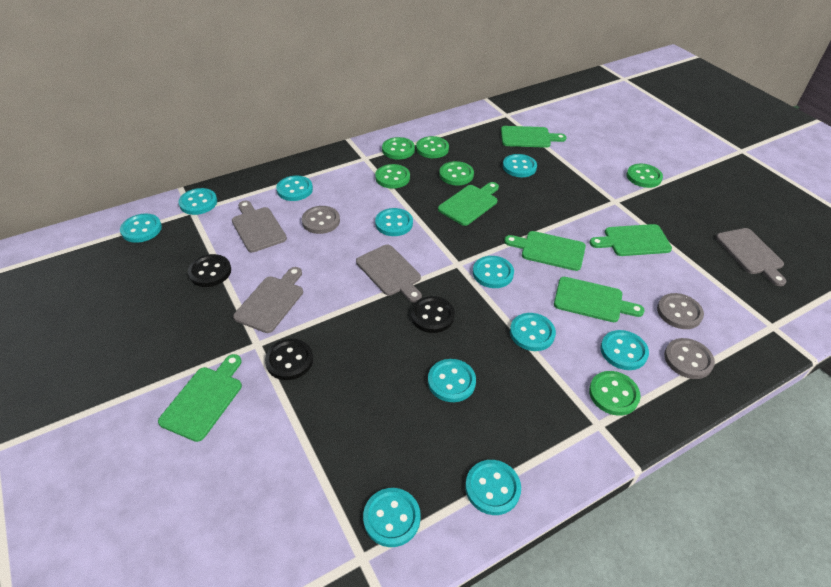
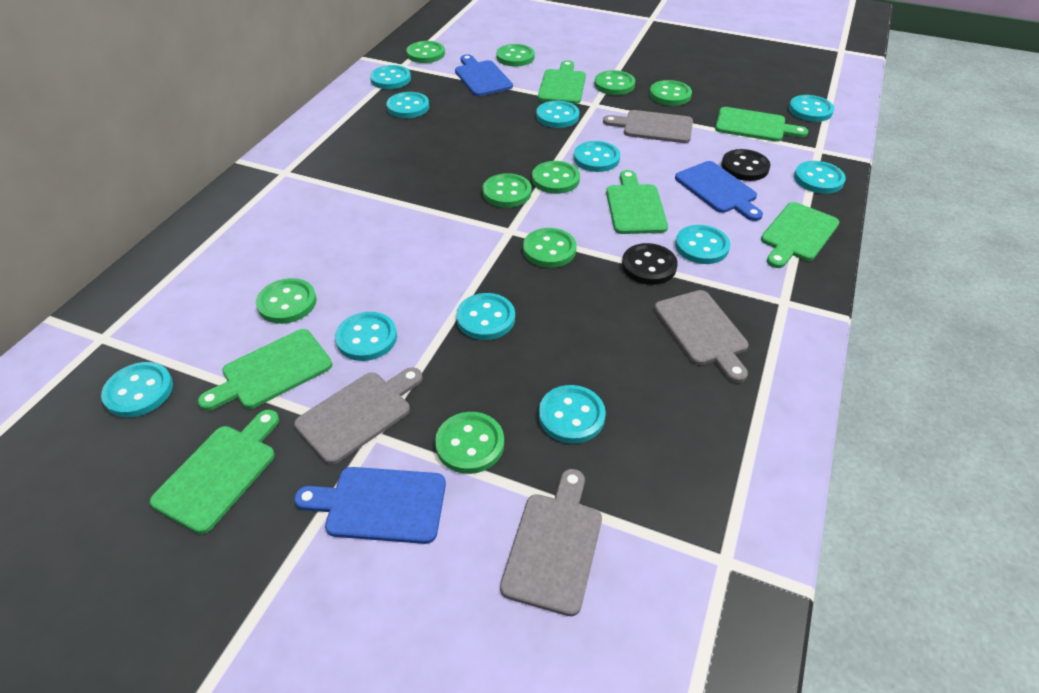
black button: [188,254,231,287] [265,339,313,380] [411,296,455,333] = 3 -> [622,243,678,285] [721,149,771,181] = 2
blue cutting board: none = 0 -> [294,467,446,544] [455,54,513,96] [675,161,763,221] = 3
green button: [375,164,410,189] [382,137,415,159] [416,136,449,158] [439,161,474,185] [589,371,641,416] [626,164,663,188] = 6 -> [256,278,316,324] [406,41,445,63] [435,412,504,474] [483,173,532,208] [496,44,535,66] [523,228,577,268] [532,161,580,194] [594,70,635,95] [650,80,692,106] = 9
grey button: [302,206,340,234] [657,293,704,329] [664,338,715,379] = 3 -> none = 0

